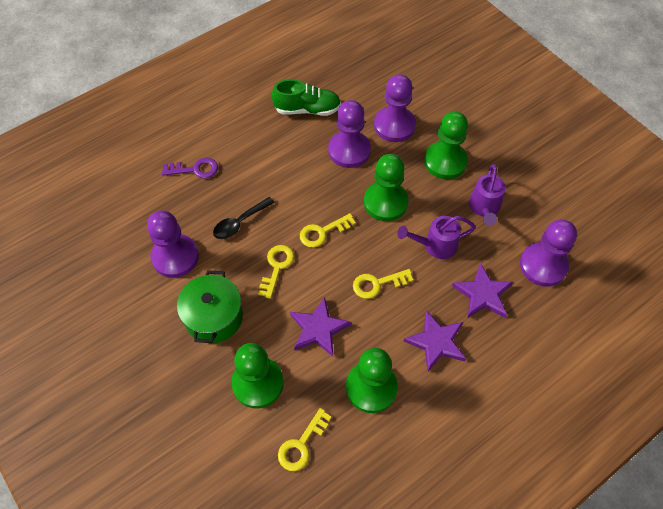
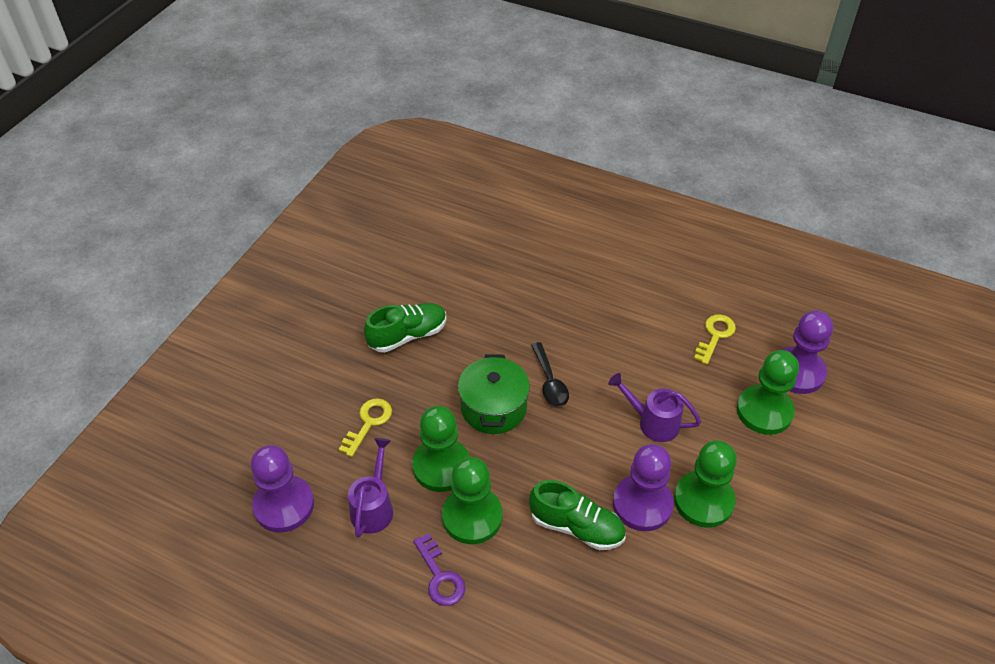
green shoe: [272,79,341,116] = 1 -> [364,303,447,353] [529,480,626,550] = 2
purple pawn: [147,210,199,278] [328,100,371,168] [374,74,416,142] [520,219,577,287] = 4 -> [251,445,314,533] [613,444,674,531] [781,310,833,394] = 3
purple star: [290,297,351,357] [403,311,466,371] [452,263,513,318] = 3 -> none = 0
yellow key: [258,245,294,299] [278,408,332,471] [300,213,356,248] [353,269,413,299] = 4 -> [339,398,392,457] [694,314,736,365] = 2

